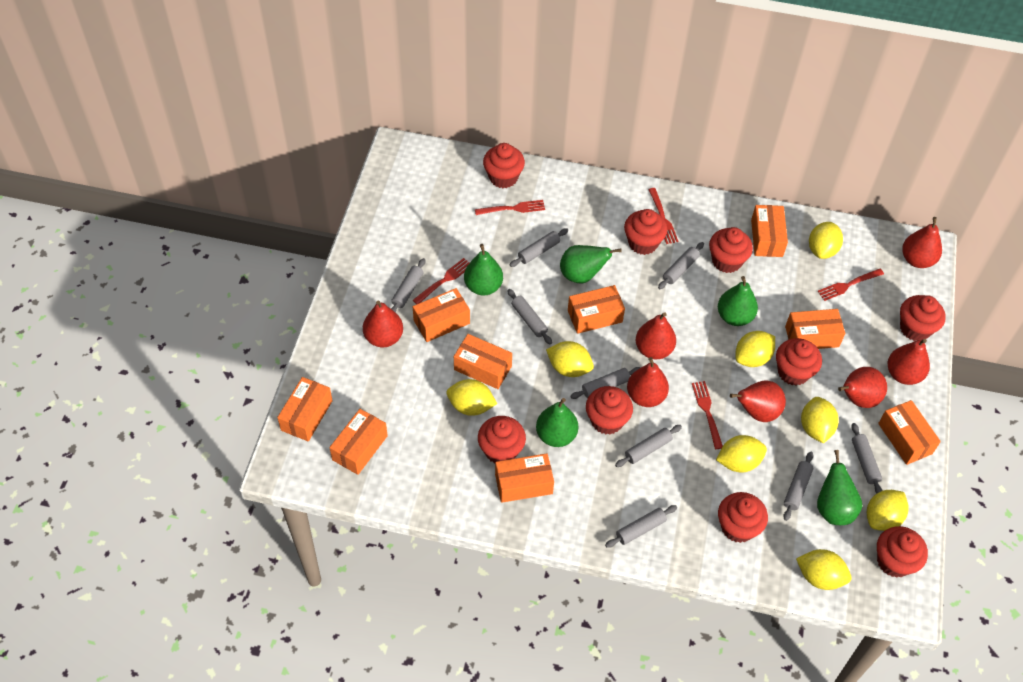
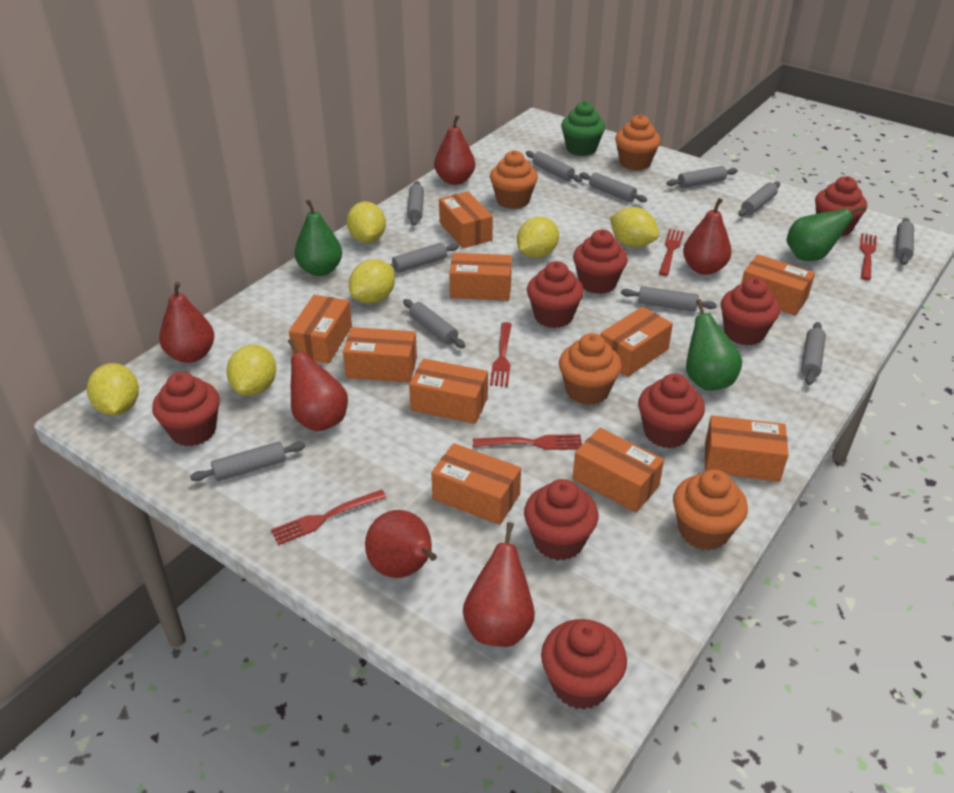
green cupcake: none = 0 -> [561,101,605,156] = 1
green pear: [464,244,503,296] [536,398,578,447] [560,245,622,283] [718,276,758,326] [817,450,862,525] = 5 -> [294,199,342,276] [686,299,742,391] [786,206,866,261] = 3
grey rolling pin: [391,258,425,313] [507,289,552,345] [510,228,568,267] [570,367,641,399] [605,505,677,548] [615,425,682,467] [658,242,704,289] [783,452,813,521] [851,423,883,494] = 9 -> [190,441,306,481] [389,243,459,273] [403,299,465,348] [407,181,424,226] [526,151,582,182] [579,172,647,203] [621,286,717,312] [666,166,738,188] [738,181,780,216] [801,322,826,385] [896,218,914,265] = 11
orange box: [277,377,333,441] [329,409,388,475] [413,288,470,342] [454,334,512,389] [495,453,554,503] [568,285,625,334] [751,205,788,257] [785,309,845,349] [878,400,941,465] = 9 -> [289,295,352,364] [343,327,417,383] [409,359,488,424] [431,443,521,525] [439,191,493,248] [449,253,512,301] [572,428,664,513] [600,307,673,377] [705,415,788,482] [741,255,815,316] = 10
orange cupcake: none = 0 -> [490,150,538,209] [559,333,622,405] [615,114,661,170] [673,469,748,550] = 4
red cupcake: [478,416,526,463] [483,143,525,188] [586,386,633,435] [624,209,667,255] [709,227,753,273] [718,492,768,543] [776,338,822,385] [877,526,928,578] [900,295,946,341] = 9 -> [152,372,220,446] [524,479,598,561] [527,261,584,328] [541,619,627,710] [573,230,628,294] [638,374,705,448] [721,277,780,346] [815,176,867,237] = 8
red pear: [363,300,403,347] [627,357,669,407] [636,312,676,359] [730,380,786,422] [838,367,887,408] [888,339,930,385] [902,217,942,268] = 7 -> [159,282,214,363] [288,339,348,431] [365,510,437,578] [434,115,475,185] [463,522,535,647] [683,198,731,275] = 6
yellow lemon: [447,379,497,416] [546,341,594,377] [716,435,767,472] [735,331,775,367] [796,549,852,590] [801,397,839,443] [809,222,843,259] [867,490,909,531] = 8 -> [87,363,139,416] [226,344,276,396] [347,202,386,243] [349,259,395,303] [517,217,559,258] [610,207,659,247] = 6

